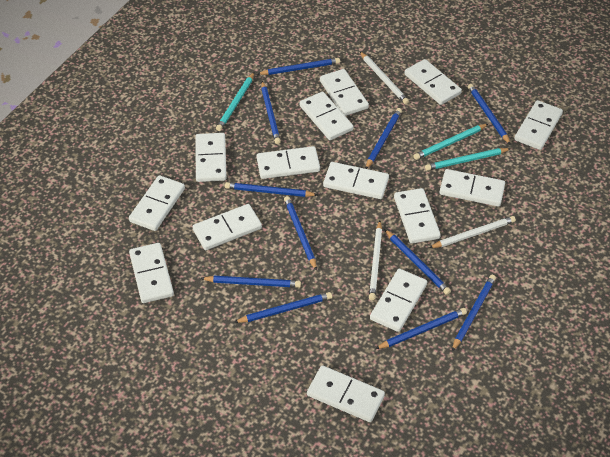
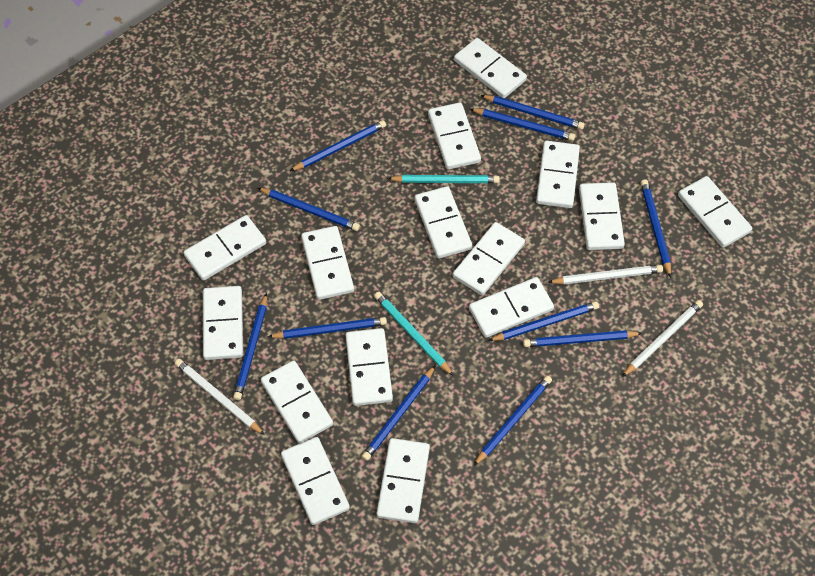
turquoise pencil: [216,72,254,131] [414,124,488,160] [425,148,511,171] = 3 -> [374,292,454,376] [387,175,500,183] = 2
white domino: [129,175,185,231] [129,243,174,303] [192,204,262,250] [195,133,227,182] [257,146,320,179] [300,92,353,140] [307,366,385,422] [320,69,369,116] [323,162,389,199] [370,269,427,332] [394,188,441,244] [404,59,462,105] [440,169,505,207] [514,100,563,150] = 14 -> [184,215,266,281] [203,286,243,360] [261,361,333,443] [281,437,350,525] [301,226,354,300] [346,328,393,406] [377,438,430,523] [415,186,472,259] [428,102,481,169] [453,222,525,295] [454,38,527,98] [469,277,554,338] [536,141,580,208] [579,182,625,250] [678,176,752,248] = 15

